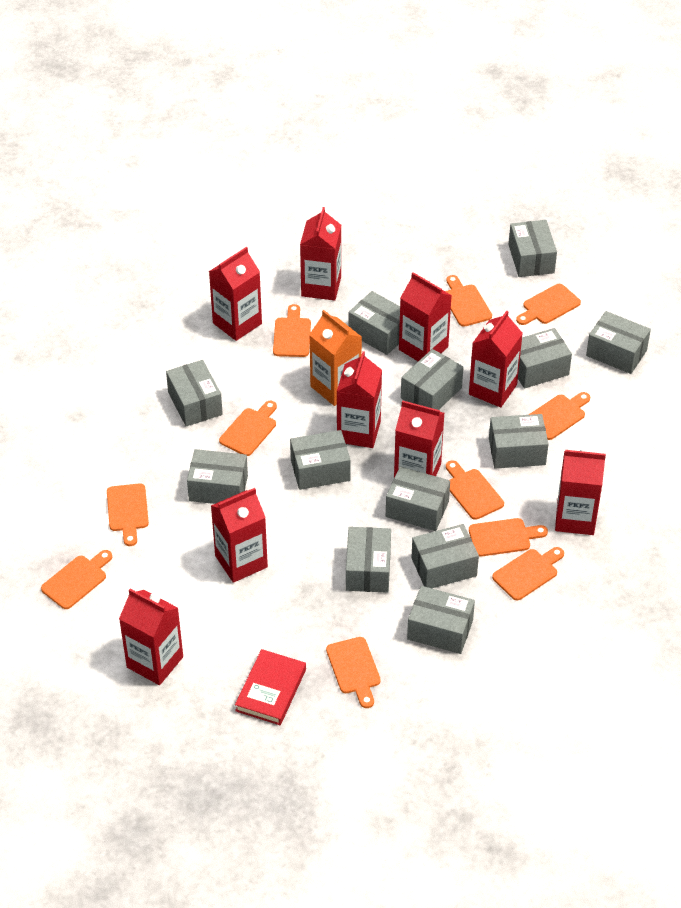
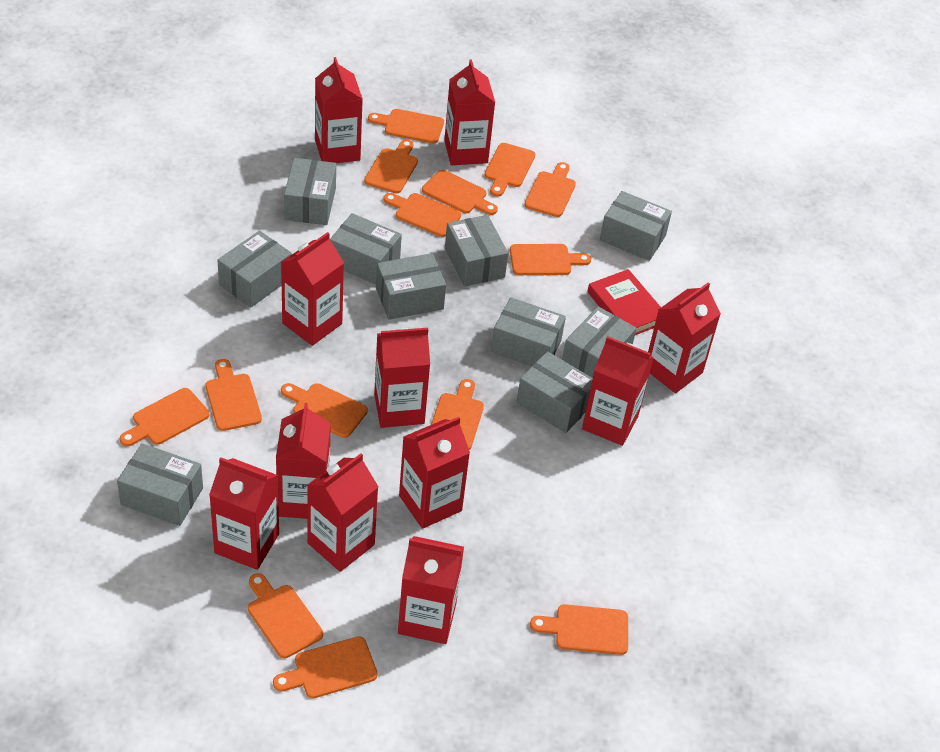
grey box: [166,360,223,426] [187,449,248,504] [290,430,351,490] [346,527,391,593] [348,291,400,355] [386,466,450,531] [401,349,464,410] [407,586,475,654] [411,524,479,588] [489,414,549,469] [509,220,557,277] [518,328,572,388] [586,311,651,374] = 13 -> [117,443,203,526] [217,231,292,308] [284,158,336,225] [330,213,402,285] [376,253,446,320] [445,215,508,286] [491,297,566,366] [516,351,593,433] [562,306,637,378] [600,191,672,261] = 10
orange carton: [309,310,362,406] = 1 -> none = 0
orange cutting board: [41,550,112,609] [107,483,149,546] [219,401,277,456] [273,304,311,357] [326,637,381,708] [445,275,492,327] [446,460,504,520] [469,518,548,557] [492,547,564,601] [516,284,581,325] [529,392,590,440] = 11 -> [120,388,209,446] [205,359,262,431] [248,573,323,658] [273,636,378,698] [281,383,368,438] [364,139,418,193] [368,109,444,144] [383,193,461,237] [422,170,498,215] [431,379,484,450] [484,143,535,197] [510,244,591,275] [525,162,576,217] [530,604,628,655] = 14
red carton: [119,589,183,685] [209,247,262,341] [211,488,268,583] [300,207,341,300] [337,351,382,448] [394,400,444,478] [399,272,452,361] [469,311,523,408] [555,450,606,535] = 9 -> [209,457,279,570] [276,403,331,519] [281,232,344,346] [307,453,378,572] [315,57,363,163] [374,328,430,428] [398,536,464,644] [399,417,470,529] [444,60,495,165] [582,336,654,446] [648,282,721,393] = 11

